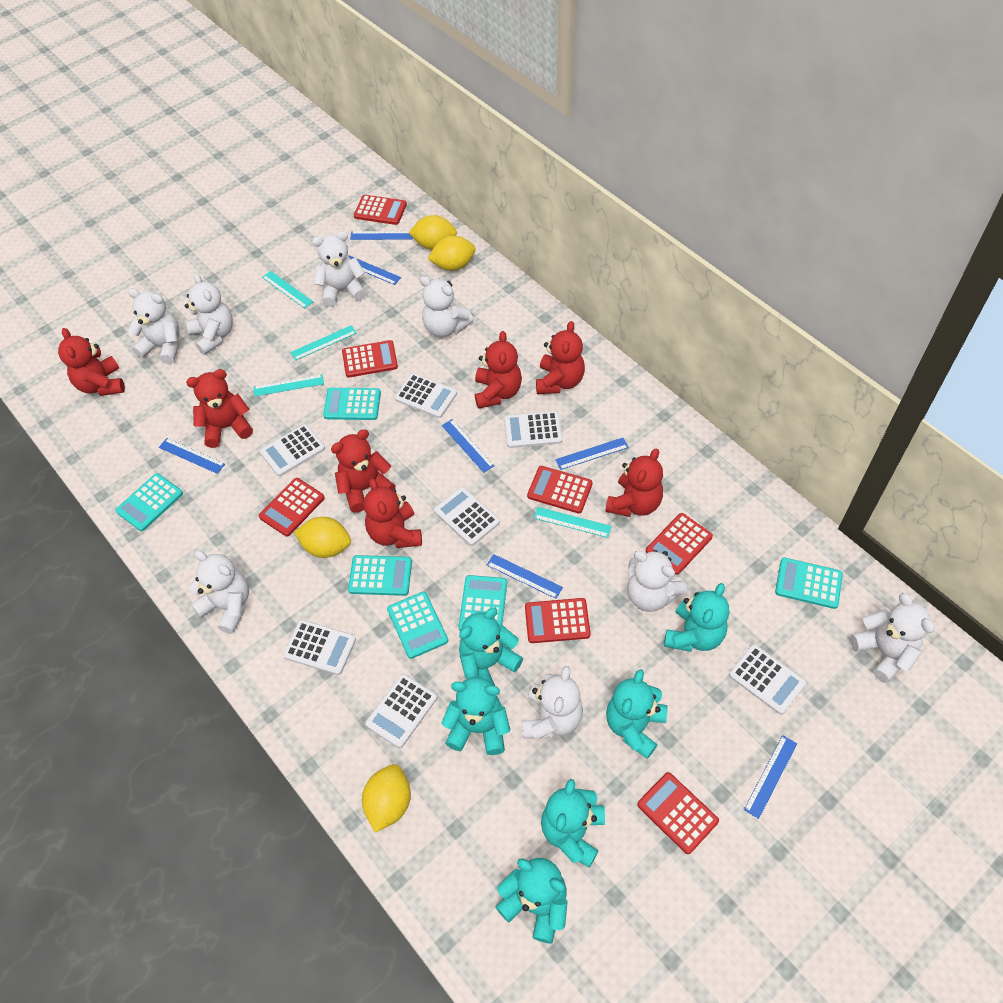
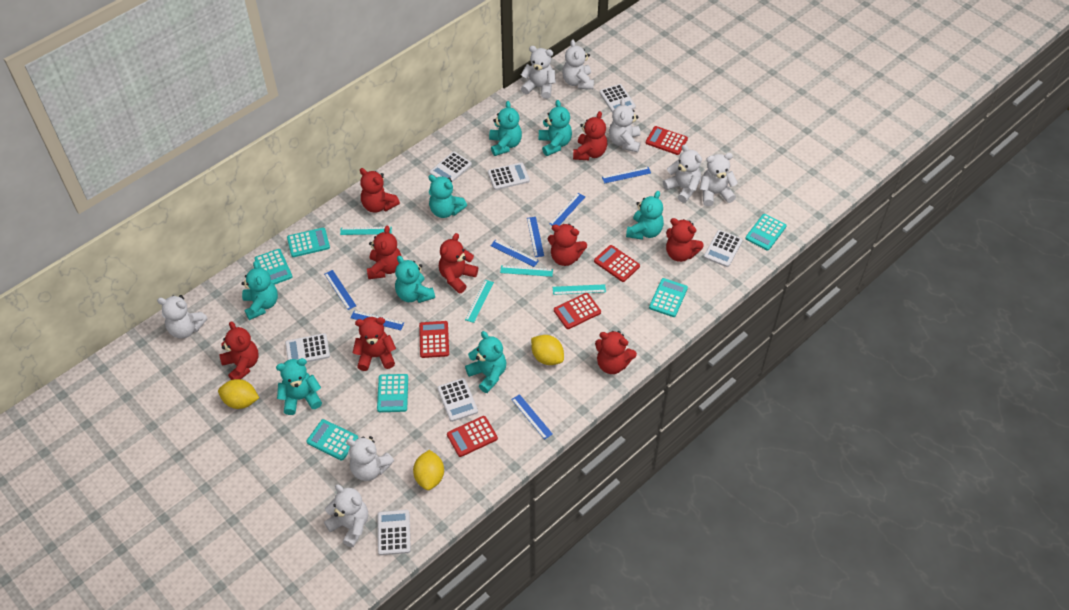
red calculator: [259,478,325,537] [342,340,398,378] [354,195,407,225] [525,598,591,643] [527,466,593,513] [637,772,719,854] [646,513,713,575] = 7 -> [419,321,449,358] [447,416,498,457] [554,293,601,329] [594,245,640,282] [646,126,688,155] = 5
red teddy bear: [58,328,125,396] [186,369,253,448] [331,429,396,513] [364,478,422,548] [475,331,522,409] [536,321,585,394] [605,448,663,517] = 7 -> [220,321,258,380] [353,317,396,371] [360,168,400,213] [367,226,402,279] [439,233,478,293] [548,224,587,266] [573,111,607,160] [595,331,637,374] [666,218,704,262] = 9
turquoise teddy bear: [441,677,510,755] [459,608,523,686] [496,858,568,944] [541,779,605,868] [606,669,668,759] [664,583,729,652] = 6 -> [241,261,278,320] [276,358,322,415] [395,255,435,303] [428,175,467,218] [465,331,506,393] [489,101,522,156] [539,100,572,156] [626,191,664,240] = 8
yellow lemon: [294,517,351,558] [362,764,411,833] [408,215,457,250] [428,236,475,271] = 4 -> [218,379,259,409] [413,450,444,490] [531,335,564,365] = 3

